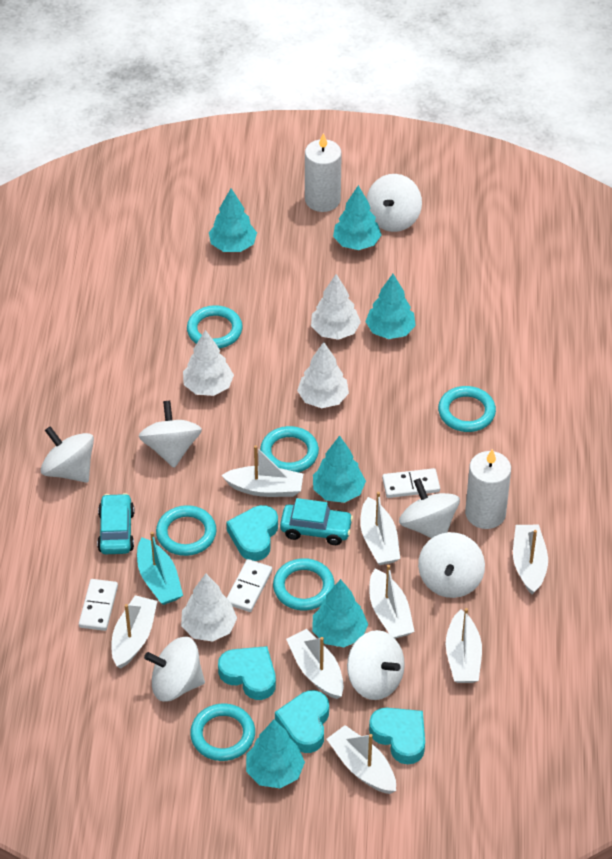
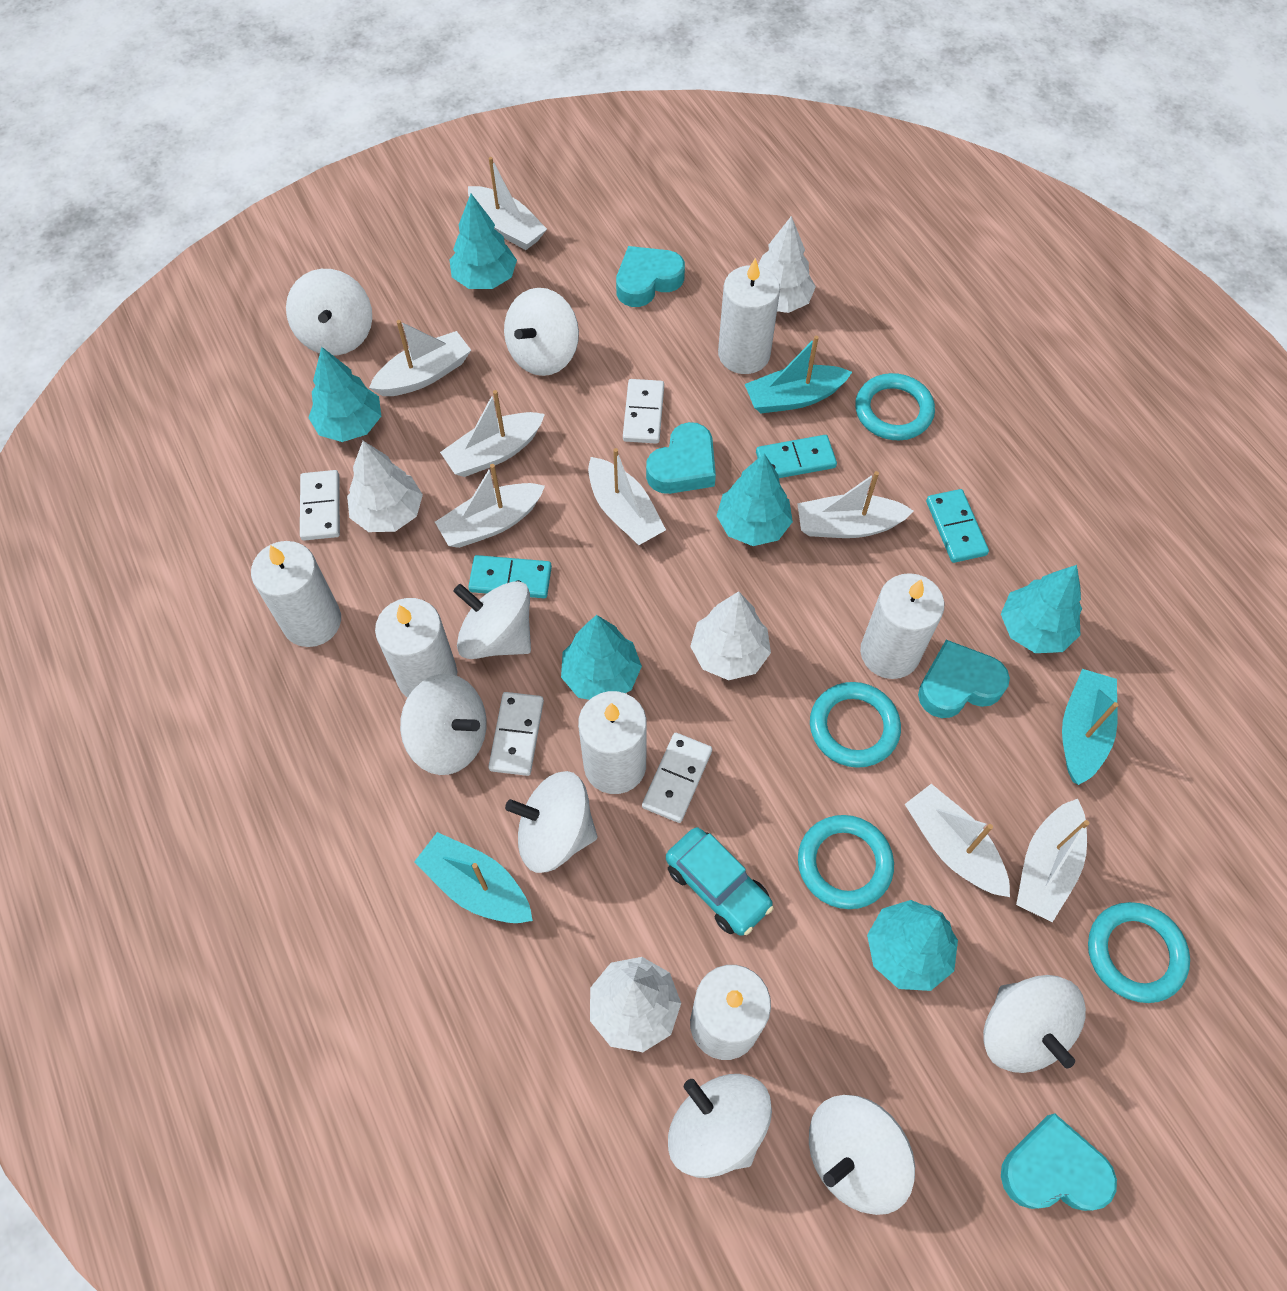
turquoise boat: [137,532,183,605] = 1 -> [414,832,533,923] [745,336,852,413] [1062,669,1118,785] = 3
turquoise car: [97,493,135,554] [280,498,353,545] = 2 -> [666,827,774,936] = 1
turquoise domino: none = 0 -> [468,555,552,598] [756,435,837,478] [926,489,989,563] = 3
turquoise ring: [156,505,216,556] [187,305,243,349] [190,703,255,761] [260,426,319,472] [273,558,335,610] [438,386,496,432] = 6 -> [798,815,894,909] [810,682,901,768] [855,373,935,440] [1088,902,1190,1003] = 4
white candle: [305,133,342,212] [465,449,511,529] = 2 -> [251,541,341,647] [375,598,457,698] [578,691,647,794] [690,965,771,1060] [718,258,780,374] [860,573,944,679] = 6
white domino: [79,579,118,631] [227,559,272,612] [382,468,440,498] = 3 -> [300,470,340,541] [488,692,544,776] [623,379,664,444] [642,733,712,823] = 4
white spinning top: [41,426,94,483] [139,401,202,468] [144,636,205,702] [347,630,405,700] [367,174,422,232] [399,478,460,539] [418,532,485,598] = 7 -> [286,269,372,355] [400,674,487,775] [453,581,531,659] [504,288,579,376] [505,771,598,873] [668,1074,772,1178] [809,1095,915,1215] [983,975,1086,1073] = 8

